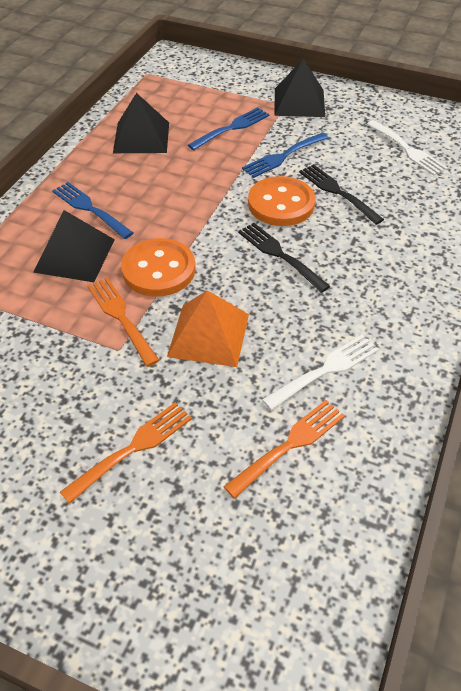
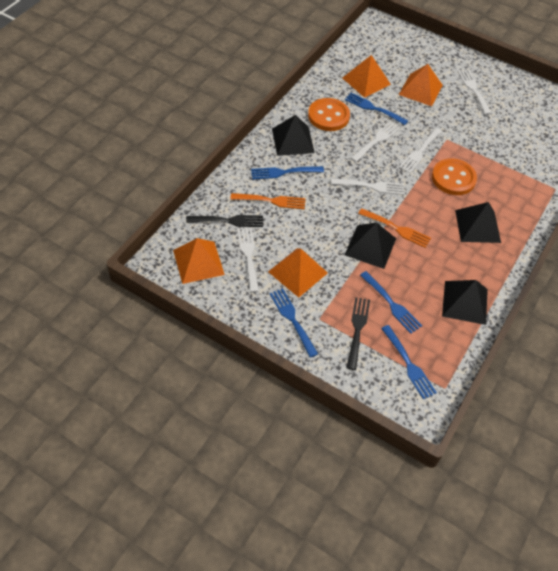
black pyramid: [33,210,115,282] [113,93,169,153] [274,59,325,117] = 3 -> [272,115,315,156] [345,223,396,269] [442,280,488,325] [455,202,501,243] = 4
blue fork: [52,182,133,239] [188,107,270,150] [242,132,329,178] = 3 -> [251,166,324,180] [270,288,318,358] [345,93,408,125] [360,271,422,334] [381,325,437,399] = 5
orange fork: [60,402,192,504] [88,278,160,367] [224,400,345,498] = 3 -> [230,193,306,209] [358,208,431,248] = 2
orange pyramid: [167,290,249,367] = 1 -> [173,238,225,284] [268,248,328,298] [343,55,391,98] [399,64,443,106] = 4
white fork: [262,334,379,410] [367,120,448,176] = 2 -> [237,228,259,292] [331,178,404,195] [351,121,400,162] [399,128,442,173] [458,70,491,115] = 5

